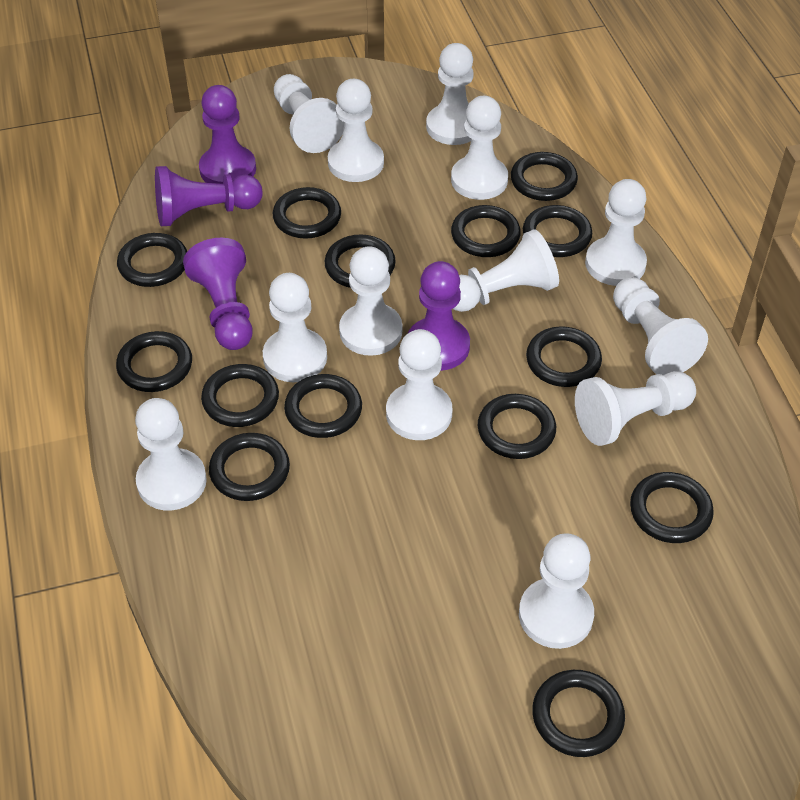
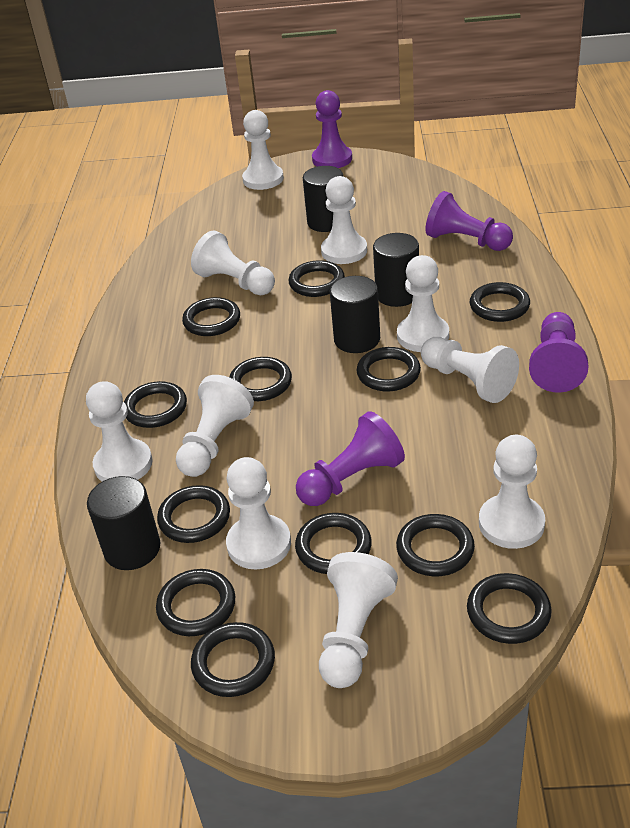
black cylinder: none = 0 -> [87,476,160,570] [303,166,343,232] [330,276,380,353] [373,233,419,307] = 4
black ring: [116,331,192,392] [117,233,187,287] [201,364,279,427] [209,433,290,501] [273,187,341,239] [284,374,362,438] [325,234,396,288] [451,205,521,257] [478,394,556,459] [511,152,578,201] [523,205,592,257] [526,327,602,387] [532,670,625,757] [630,472,714,543] = 14 -> [124,381,187,428] [156,569,235,636] [157,485,230,543] [182,297,240,336] [191,622,275,697] [229,357,292,401] [288,260,345,297] [295,513,372,574] [357,347,421,392] [396,514,475,576] [467,573,552,644] [470,282,530,322] = 12
white pawn: [135,398,207,510] [263,273,327,382] [274,74,344,153] [328,79,384,182] [339,246,402,356] [386,329,452,440] [426,43,474,145] [451,96,508,200] [453,229,559,312] [519,533,594,649] [575,371,696,446] [585,179,647,286] [613,277,708,376] = 13 -> [86,381,153,482] [176,375,254,477] [191,230,275,295] [226,457,291,569] [242,110,284,190] [319,552,398,688] [321,176,367,264] [397,255,449,352] [421,337,519,403] [479,435,545,549] = 10

